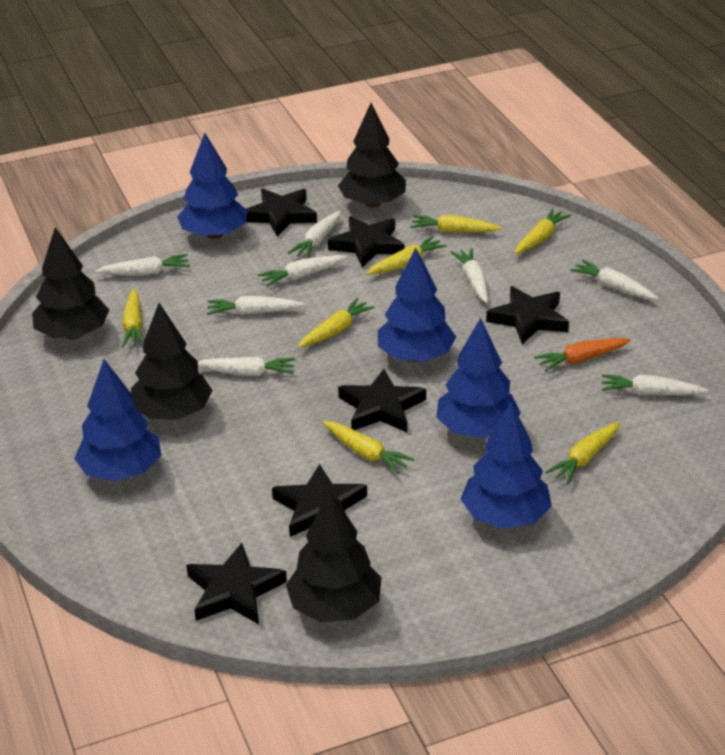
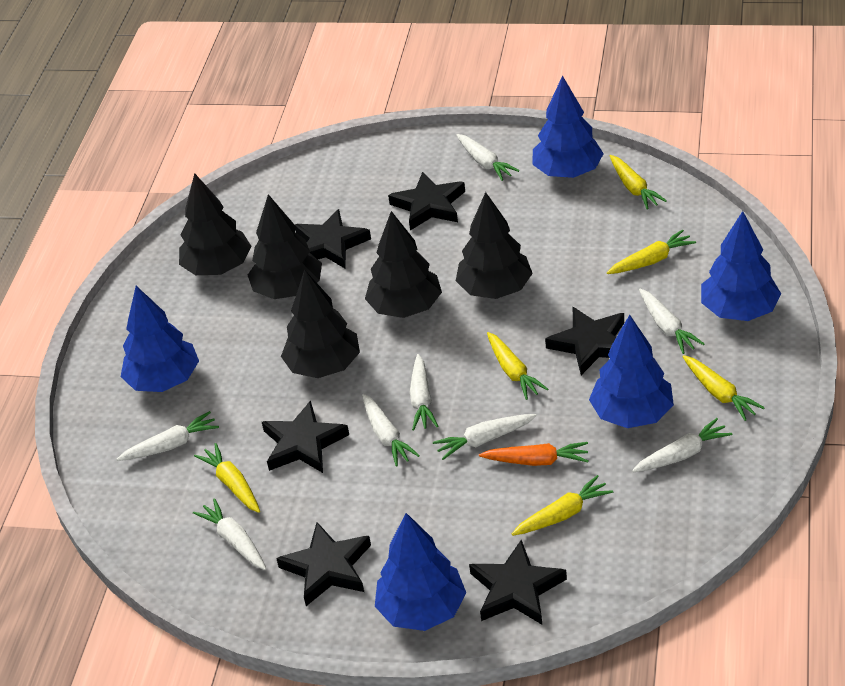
black tree: [32,228,109,339] [131,303,213,420] [286,491,382,622] [338,103,406,208] = 4 -> [179,173,251,275] [248,194,322,299] [281,269,360,378] [365,211,442,318] [456,192,533,299] = 5
yellow carrot: [122,289,145,347] [298,298,375,348] [323,421,415,474] [366,236,447,275] [411,215,502,232] [514,209,571,255] [545,422,620,484] = 7 -> [194,443,260,513] [487,332,548,400] [512,475,613,536] [607,230,696,274] [610,155,667,209] [682,355,765,421] = 6

